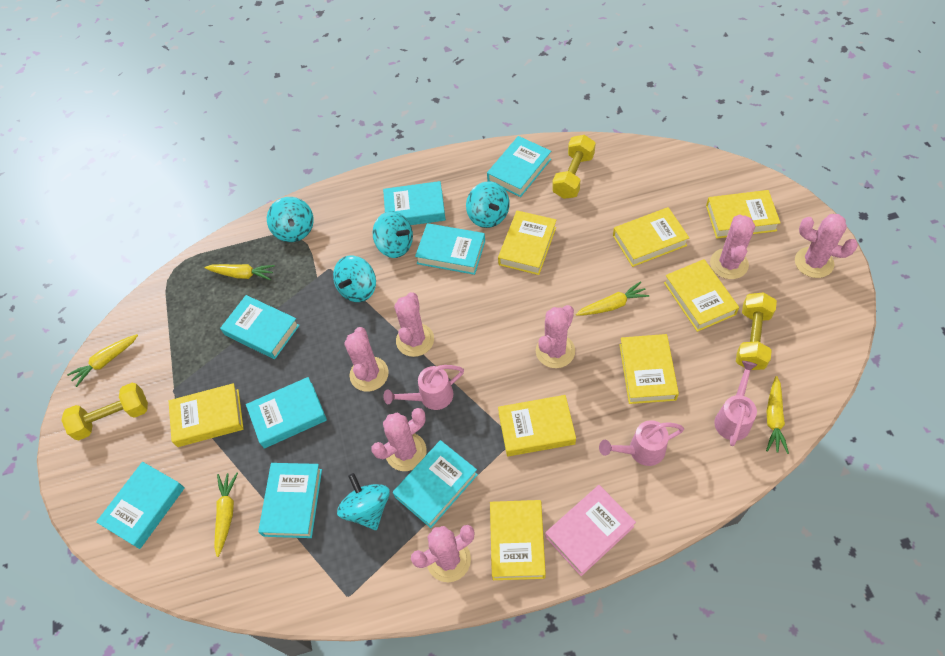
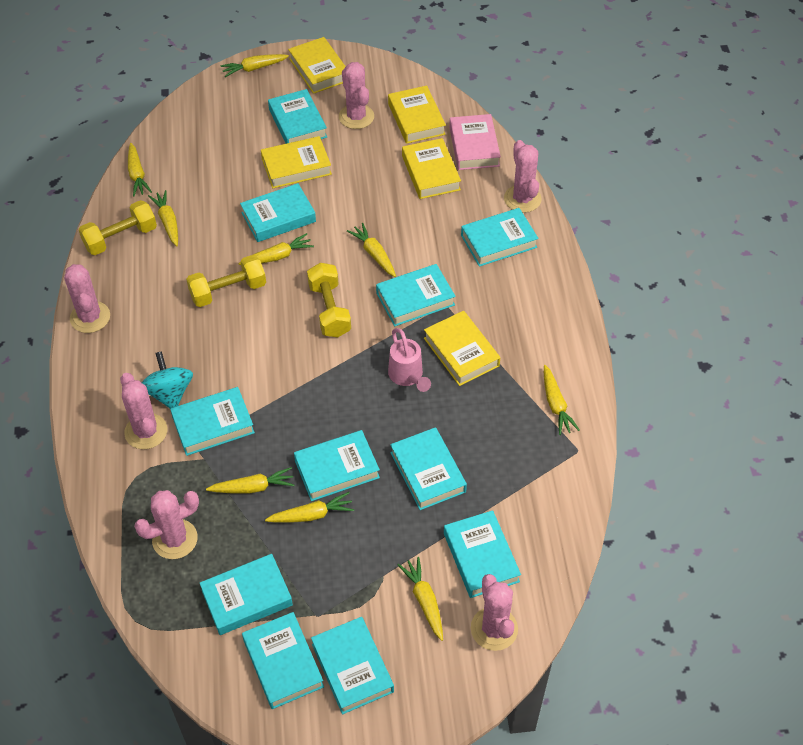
pink cactus: [344,327,389,392] [371,408,427,471] [394,292,434,357] [411,525,475,582] [536,305,575,368] [710,215,755,279] [795,214,858,278] = 7 -> [64,264,110,333] [120,373,167,449] [134,490,199,559] [339,62,374,129] [471,574,518,651] [504,140,542,213] = 6
pink watering can: [383,365,464,410] [599,420,684,466] [714,361,757,446] = 3 -> [388,328,431,392] = 1
turquoise book: [96,462,185,549] [220,295,300,359] [246,377,327,448] [258,463,322,538] [383,181,446,225] [393,440,478,528] [415,223,485,275] [487,136,551,197] = 8 -> [170,387,255,456] [200,554,293,635] [240,183,316,242] [242,612,324,709] [268,89,327,144] [294,430,380,501] [311,617,394,714] [376,264,456,326] [390,427,467,510] [444,510,521,598] [461,208,539,267] = 11
turquoise spinning top: [267,197,314,242] [333,256,376,302] [337,473,390,530] [372,211,413,258] [466,181,510,228] = 5 -> [142,351,193,409] = 1
yellow book: [169,383,243,447] [490,500,546,580] [498,211,556,275] [498,395,576,456] [613,207,689,267] [619,334,679,404] [664,259,739,332] [706,190,781,239] = 8 -> [261,136,332,188] [288,37,346,94] [388,86,446,144] [402,138,461,199] [424,311,500,386] = 5
yellow carrot: [67,334,138,387] [205,264,275,280] [214,473,238,557] [576,281,650,316] [766,376,789,454] = 5 -> [128,143,152,197] [148,190,178,246] [206,467,294,493] [220,54,289,77] [238,233,314,265] [265,492,354,523] [347,223,396,277] [398,557,443,641] [544,365,580,435] = 9

